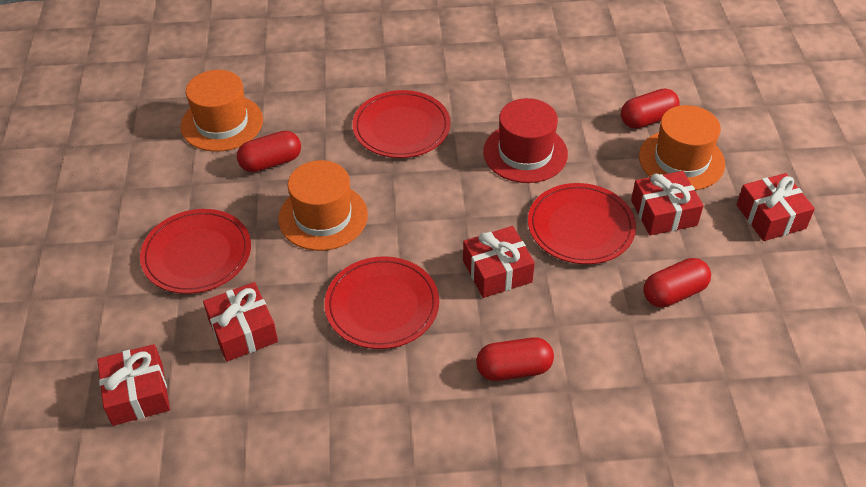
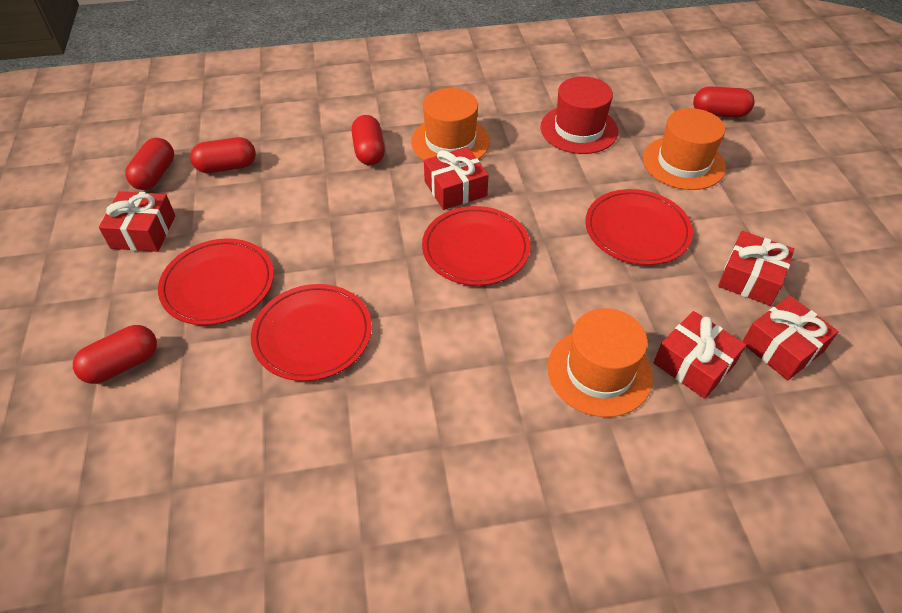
red capsule: [237,131,301,172] [476,337,554,381] [621,88,680,129] [643,258,711,308] = 4 -> [73,325,157,384] [125,138,174,190] [190,137,256,173] [351,115,385,165] [693,86,755,118] = 5

